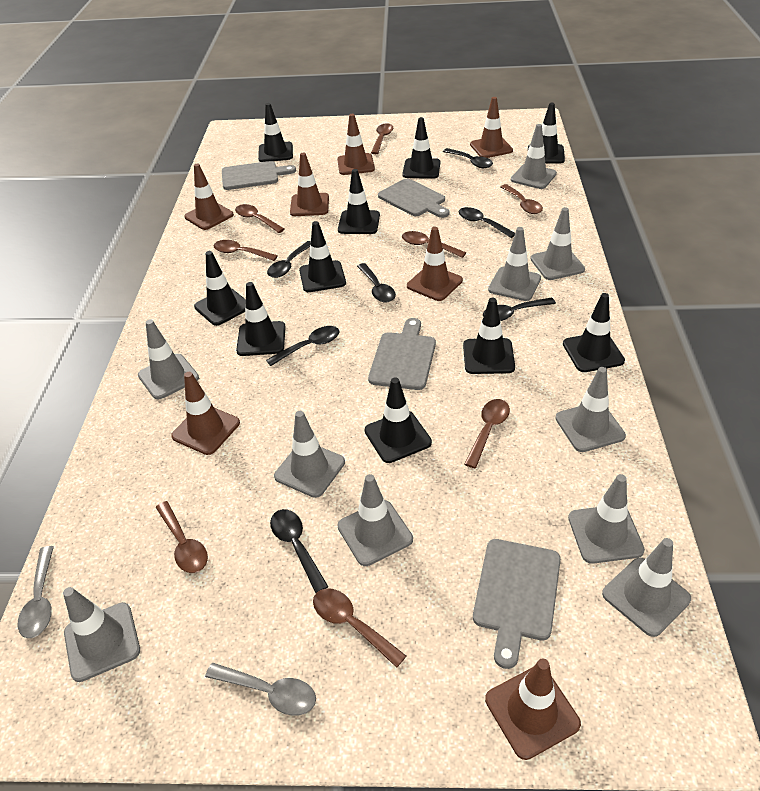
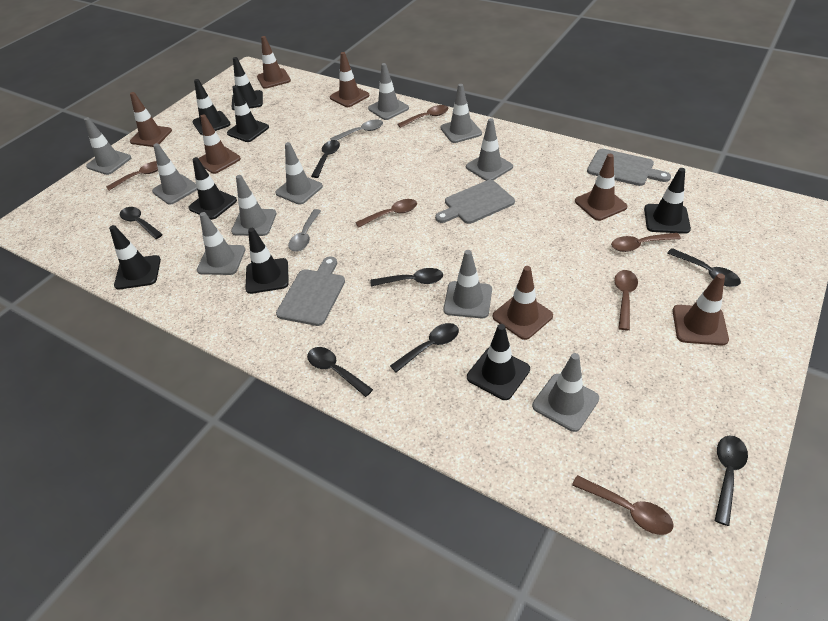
black traffic cone: [194,251,246,326] [236,282,286,356] [258,103,293,162] [299,221,346,292] [338,169,380,234] [365,377,432,463] [402,117,440,179] [463,298,515,374] [528,102,565,164] [563,293,625,372] = 10 -> [109,225,161,290] [188,157,237,220] [192,79,231,135] [227,85,269,142] [231,57,263,110] [245,228,289,294] [467,324,530,400] [644,168,691,234] = 8
brown spoon: [156,501,208,573] [213,240,278,261] [235,204,284,233] [313,588,406,668] [371,123,393,154] [402,231,466,258] [464,399,510,468] [501,184,543,214] = 8 -> [106,161,158,191] [355,199,417,228] [397,105,448,128] [572,475,674,535] [611,233,681,252] [614,270,638,330] = 6
grey cutting board: [222,161,296,190] [368,318,436,390] [378,178,450,218] [473,539,561,669] = 4 -> [276,257,345,326] [435,180,515,224] [587,149,671,186] = 3

